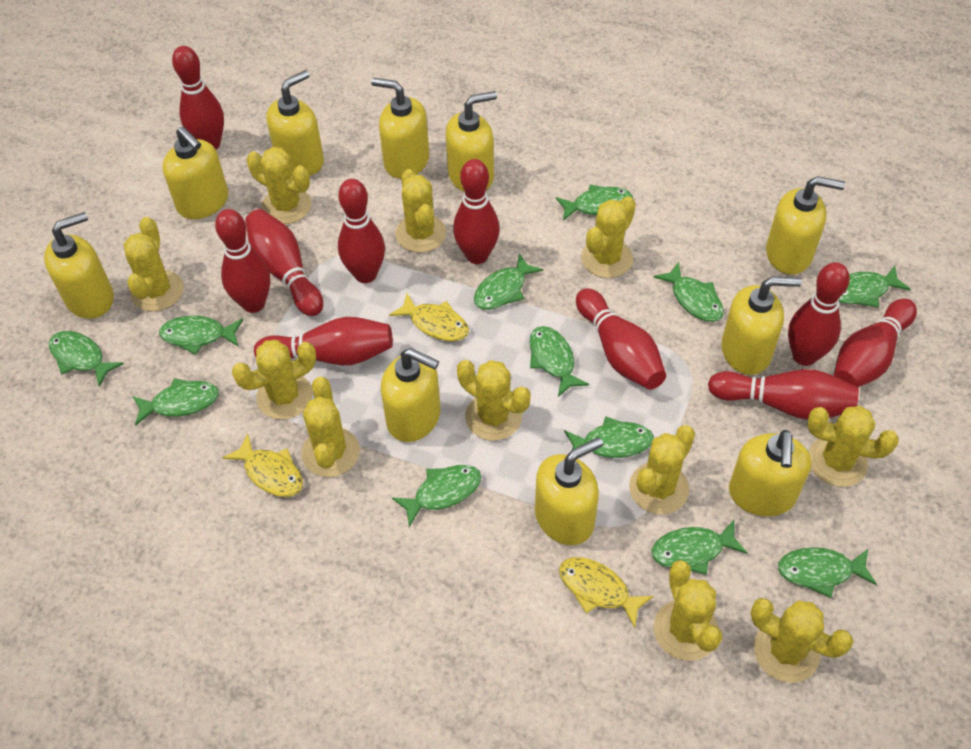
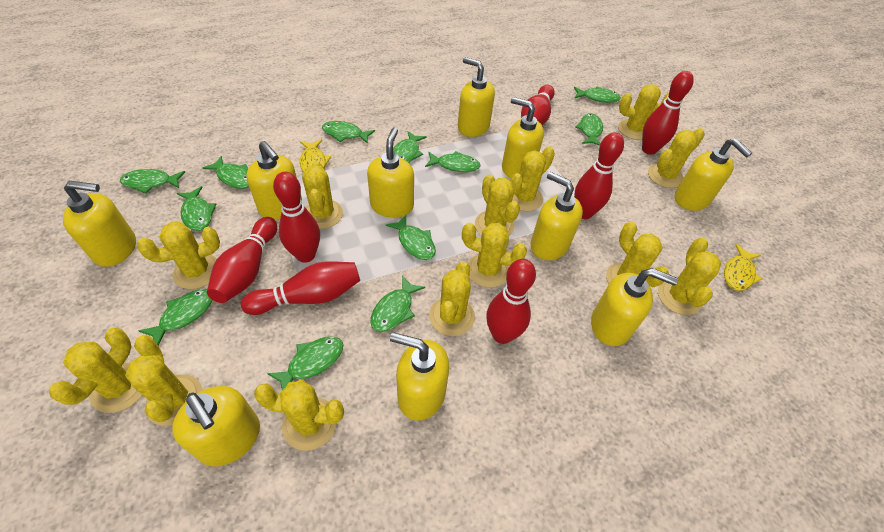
red bowling pin: [172,46,224,149] [215,209,270,313] [245,209,323,316] [254,317,393,365] [338,179,385,283] [453,159,500,264] [576,288,666,390] [708,369,859,420] [788,262,850,366] [834,299,917,387] = 10 -> [207,217,277,303] [241,261,360,315] [273,172,320,263] [486,259,536,344] [521,85,555,125] [574,132,624,219] [642,71,694,155] = 7
yellow cactus: [124,217,184,311] [232,340,316,420] [247,147,311,224] [301,377,360,477] [395,169,446,253] [457,360,530,441] [581,196,636,278] [629,425,695,514] [654,560,722,661] [750,598,854,683] [807,406,899,487] = 11 -> [49,328,142,413] [125,335,203,426] [137,222,220,289] [254,380,344,451] [302,161,343,229] [429,261,475,336] [462,223,527,288] [475,174,520,236] [510,146,555,211] [606,222,669,287] [618,84,669,140] [648,128,705,188] [658,237,721,315] = 13
yellow fish: [223,434,303,497] [389,293,469,341] [559,557,654,628] = 3 -> [300,139,331,172] [724,244,762,291] = 2

